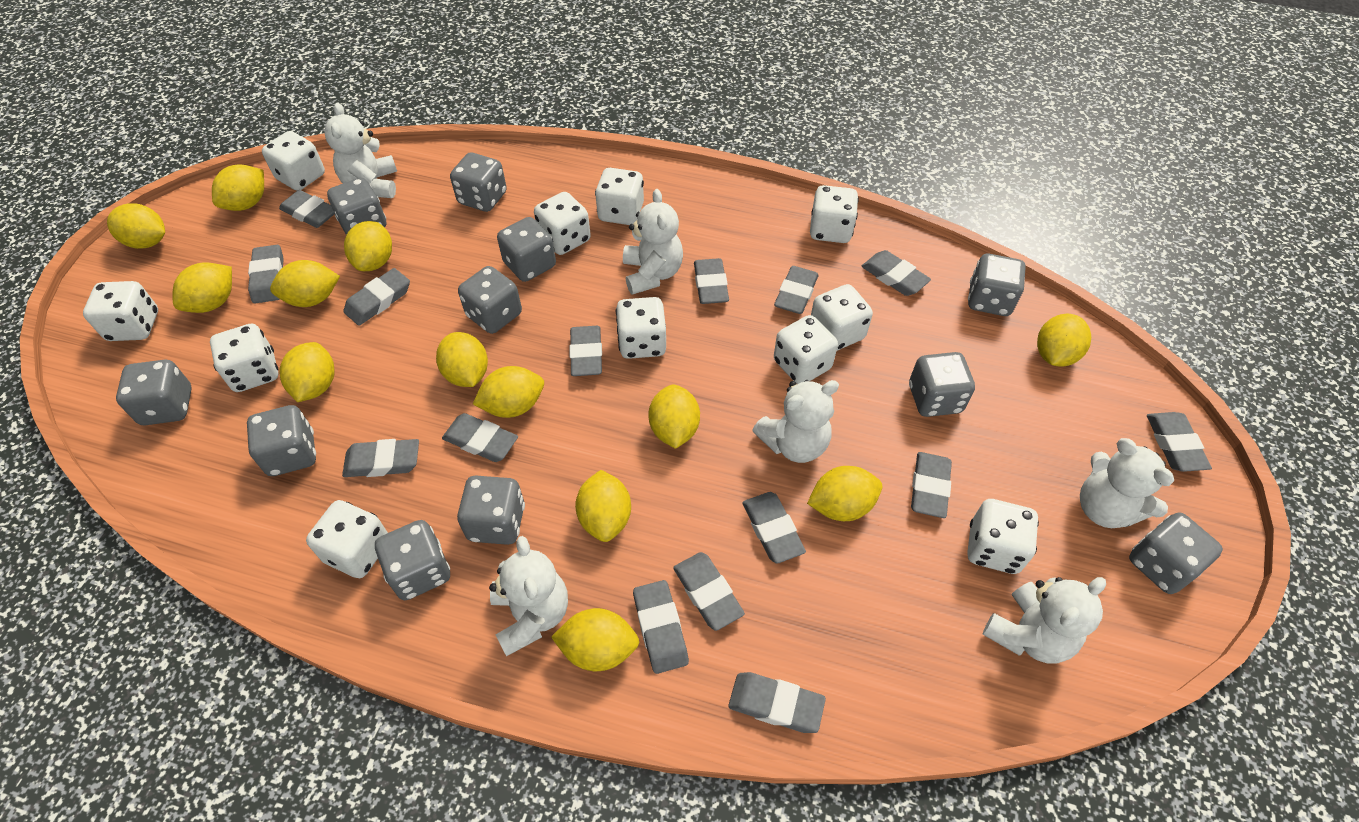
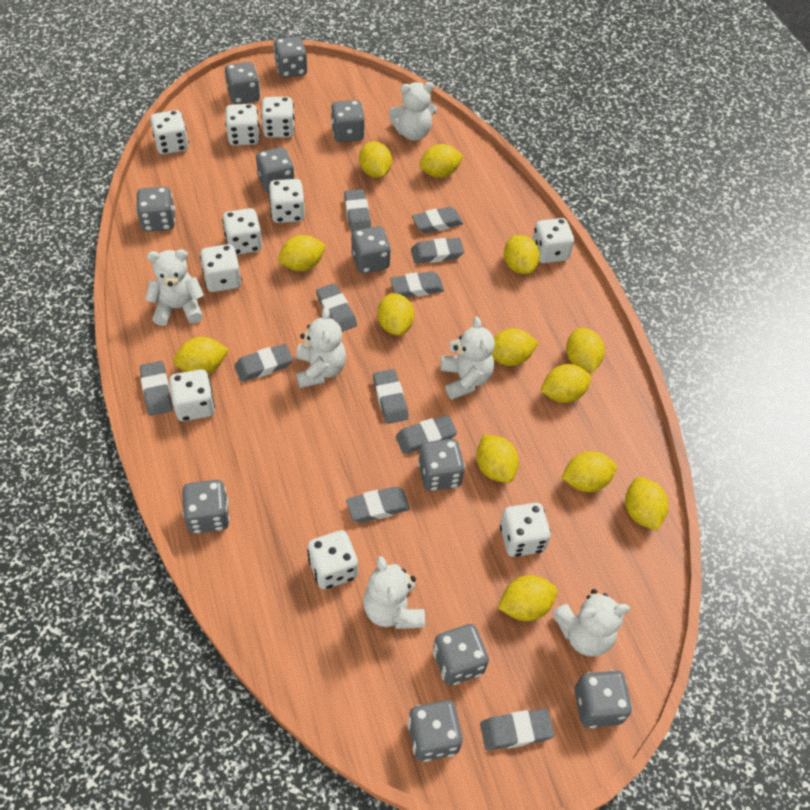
grey eraser: [248,245,284,303] [279,190,335,228] [342,439,419,477] [343,268,410,326] [442,413,518,462] [569,326,602,376] [633,580,689,674] [673,552,745,631] [694,258,729,304] [728,672,826,733] [742,492,806,563] [774,266,819,314] [862,250,931,296] [911,452,952,518] [1147,412,1212,472] = 15 -> [140,361,173,416] [234,344,293,382] [316,283,357,332] [344,189,371,232] [346,487,410,523] [373,369,409,424] [390,271,444,297] [395,415,457,454] [411,238,464,263] [412,207,463,233] [480,709,554,750] = 11
white dice: [83,281,158,341] [210,324,278,392] [262,131,325,191] [306,500,388,578] [534,192,591,255] [595,168,644,225] [616,297,666,359] [774,315,838,384] [810,185,859,243] [811,284,873,351] [967,499,1039,574] = 11 -> [150,110,189,154] [169,369,215,421] [200,244,242,292] [222,208,262,255] [225,104,260,146] [261,97,295,138] [269,179,305,223] [307,530,358,589] [500,503,551,557] [532,218,574,263] = 10

